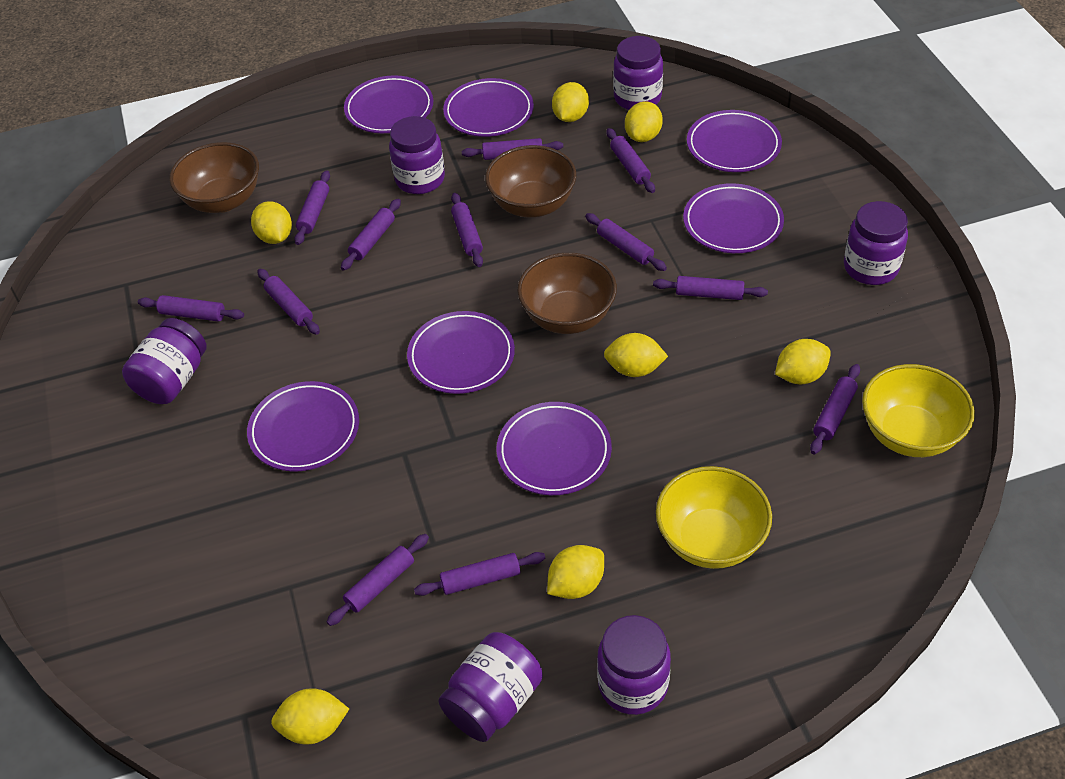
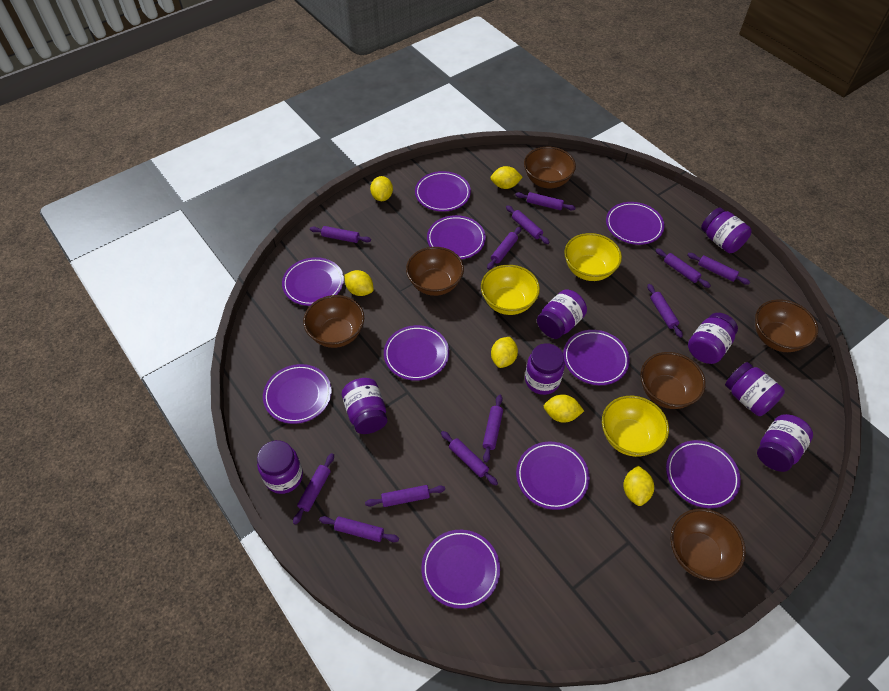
brown bowl: [169,142,259,213] [485,145,576,218] [517,253,617,334] = 3 -> [303,295,364,348] [406,247,464,296] [524,147,576,188] [641,352,706,409] [671,509,746,581] [755,299,818,352] = 6
purple jar: [122,318,207,404] [389,116,445,194] [438,632,543,742] [597,615,671,715] [613,36,663,110] [844,201,908,285] = 6 -> [257,440,303,494] [342,378,387,434] [525,343,565,395] [537,289,587,339] [688,313,738,364] [701,208,752,253] [725,362,785,416] [757,414,813,472] = 8
purple plate: [247,381,359,471] [344,75,433,133] [407,311,515,394] [443,78,534,137] [497,402,612,495] [683,183,784,253] [687,110,782,172] = 7 -> [263,364,332,424] [282,257,344,306] [384,325,449,381] [415,171,471,212] [421,530,500,609] [427,215,486,259] [516,442,590,510] [563,330,630,385] [606,202,664,245] [666,440,741,508] = 10
yellow bowl: [656,466,772,569] [862,364,975,457] = 2 -> [481,265,540,315] [564,233,622,281] [602,396,669,457] = 3
yellow lemon: [251,201,292,244] [271,688,349,745] [547,545,604,599] [552,82,589,122] [604,333,668,377] [625,101,663,142] [775,339,831,384] = 7 -> [344,270,374,296] [370,176,393,201] [491,166,523,189] [491,337,518,368] [544,394,584,423] [623,466,654,506] = 6

